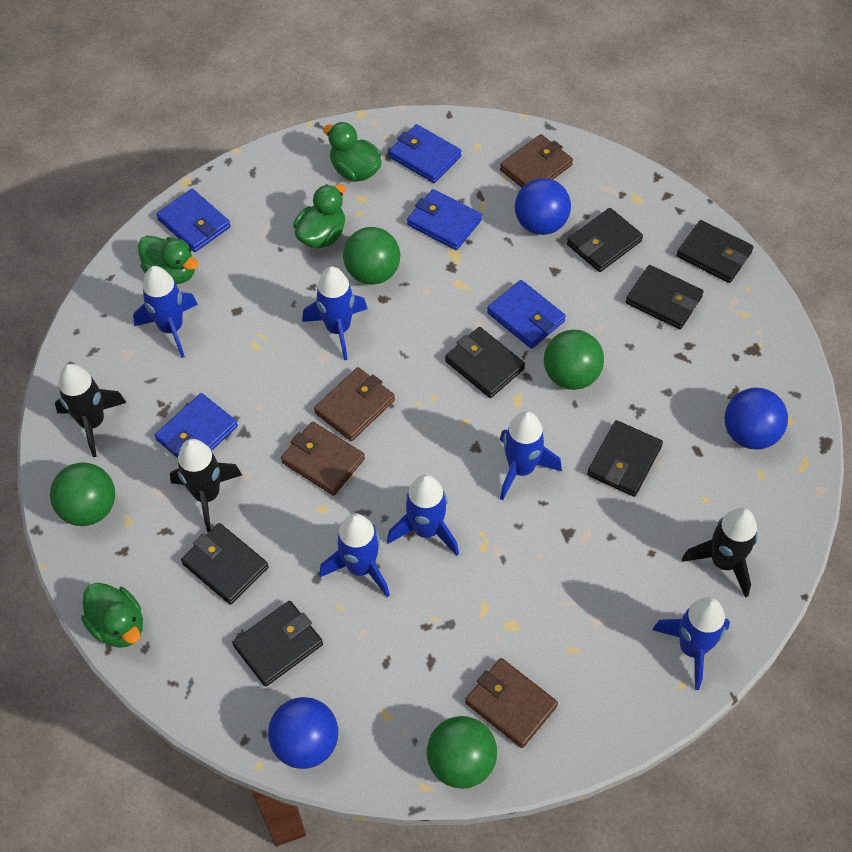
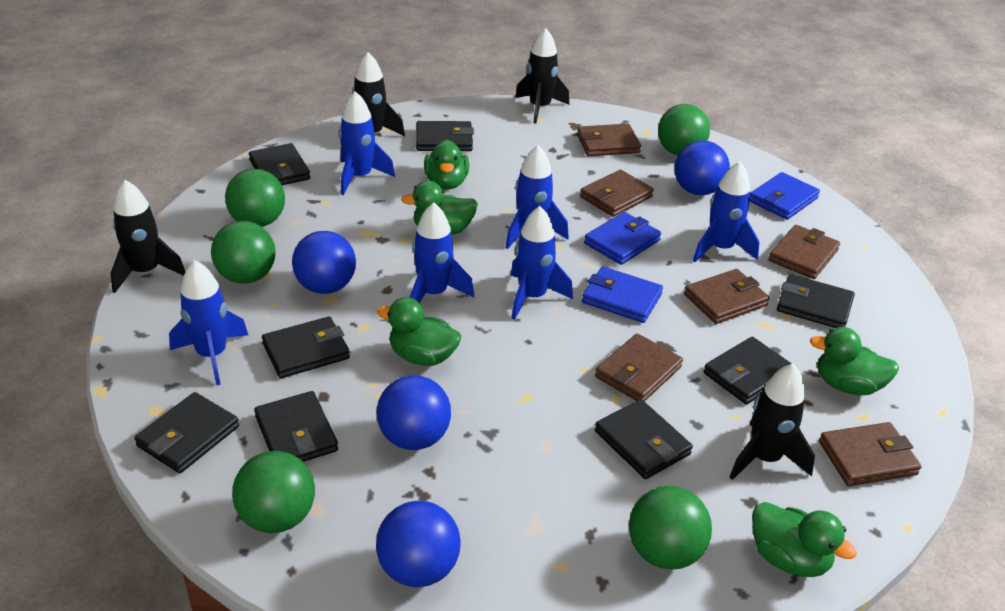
black rocket: [55,364,127,457] [170,439,242,532] [682,508,758,598] = 3 -> [110,180,185,293] [352,52,405,136] [515,28,569,124] [730,364,815,480] = 4
black wallet: [181,523,269,605] [232,601,323,687] [445,327,525,398] [567,208,643,272] [587,420,663,497] [626,265,704,329] [677,220,753,283] = 7 -> [134,392,239,473] [249,143,310,185] [254,391,338,462] [262,316,350,378] [416,121,474,151] [595,399,693,479] [704,337,792,404] [777,274,855,328] = 8
blue ball: [268,697,338,769] [515,178,571,235] [725,388,788,450] = 3 -> [292,231,356,294] [376,501,461,587] [377,375,451,450] [674,141,730,195] = 4
blue wallet: [155,393,238,458] [156,189,231,252] [389,124,462,183] [407,189,482,250] [487,280,566,349] = 5 -> [582,266,663,323] [584,212,661,265] [749,172,820,220] = 3
brown wallet: [281,422,365,496] [314,367,395,441] [465,658,558,748] [500,134,573,187] = 4 -> [577,124,641,156] [580,170,654,217] [595,333,683,402] [684,269,770,324] [768,225,840,279] [819,422,922,486] = 6
green ball: [50,462,115,526] [343,227,400,285] [427,716,497,789] [544,330,604,390] = 4 -> [211,221,276,284] [225,169,285,227] [232,451,315,533] [629,486,712,570] [658,104,710,155] = 5
green duck: [81,583,143,648] [138,236,198,284] [293,184,346,248] [323,122,382,181] = 4 -> [377,297,461,366] [401,181,478,235] [424,140,469,190] [752,502,857,577] [810,327,899,395] = 5

